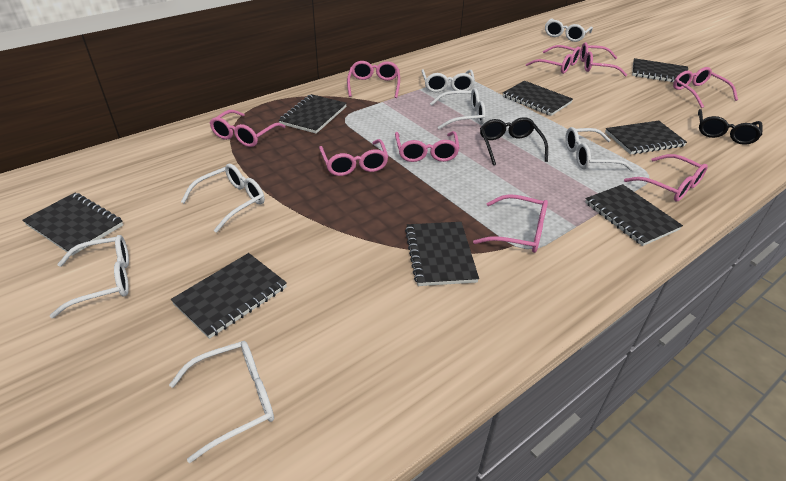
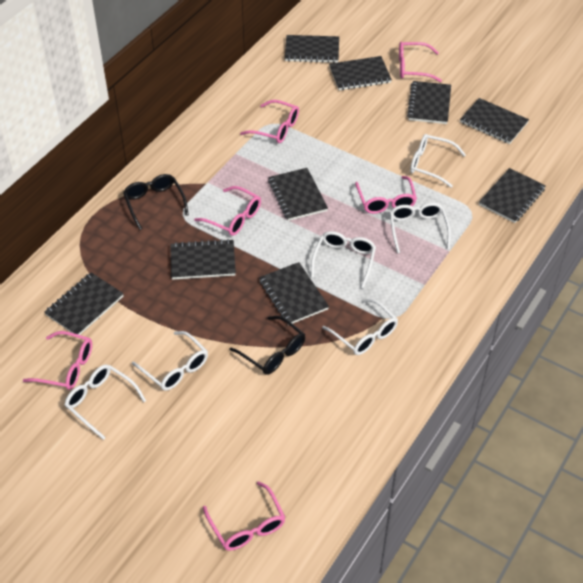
black notebook: [23,193,123,256] [171,253,287,339] [279,94,347,134] [405,222,479,286] [503,81,573,116] [585,184,683,246] [605,121,687,155] [632,58,688,82] = 8 -> [44,272,124,335] [170,239,236,280] [259,262,329,325] [268,168,328,221] [285,35,339,63] [329,56,392,90] [407,81,451,124] [460,98,529,144] [479,168,546,223] = 9
pink glasses: [210,110,285,147] [319,139,389,176] [347,61,400,98] [395,131,460,162] [473,194,548,253] [526,45,581,74] [580,42,627,77] [624,154,708,202] [673,67,738,108] = 9 -> [23,331,92,390] [194,186,261,236] [203,481,286,551] [240,100,299,143] [355,176,417,214] [399,42,442,82] = 6
white glasses: [50,235,129,318] [169,341,274,463] [181,164,265,233] [421,69,475,92] [430,88,486,130] [545,18,593,42] [565,127,633,171] = 7 -> [65,364,146,440] [132,331,208,391] [311,231,376,288] [322,299,398,355] [390,203,451,253] [410,134,466,188] = 6

